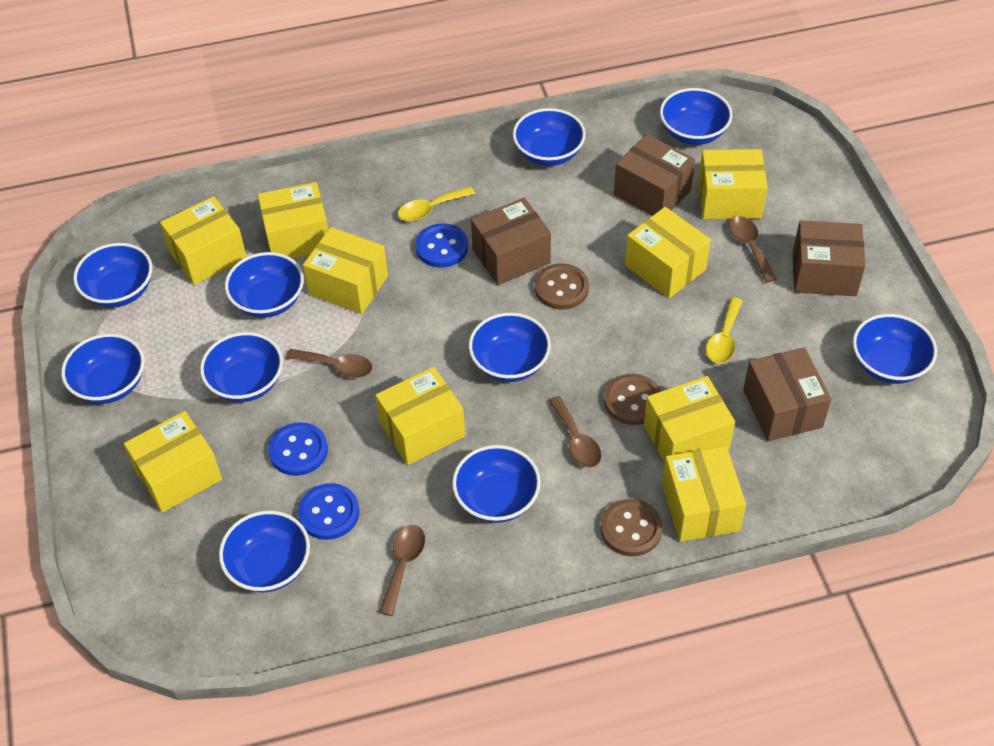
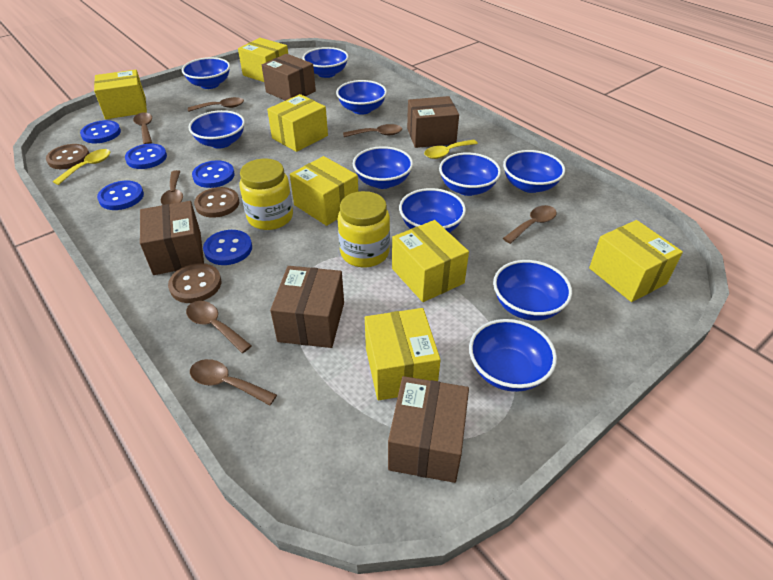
blue button: [268,422,328,476] [298,483,359,540] [415,223,468,268] = 3 -> [80,120,121,143] [97,181,144,210] [125,144,167,169] [192,160,235,188] [203,230,252,265] = 5
brown box: [471,198,551,285] [614,134,695,216] [743,347,831,441] [793,221,866,296] = 4 -> [140,201,204,275] [262,54,316,101] [270,266,344,348] [388,376,469,483] [407,96,459,148] = 5
brown spoon: [286,349,372,378] [379,525,425,616] [548,396,601,468] [729,216,776,283] = 4 -> [133,112,152,144] [161,170,183,205] [186,301,252,353] [188,97,244,112] [190,359,277,405] [343,124,402,137] [503,205,557,244] = 7
yellow box: [124,411,222,513] [160,196,247,285] [258,182,328,259] [303,227,388,314] [375,367,465,465] [625,207,711,299] [644,376,735,463] [662,446,746,542] [698,149,768,219] = 9 -> [94,70,147,119] [238,38,288,82] [267,94,328,152] [290,156,358,226] [365,308,441,400] [392,220,469,302] [589,220,683,302] = 7
yellow jar: none = 0 -> [240,158,293,230] [337,191,390,267] = 2

